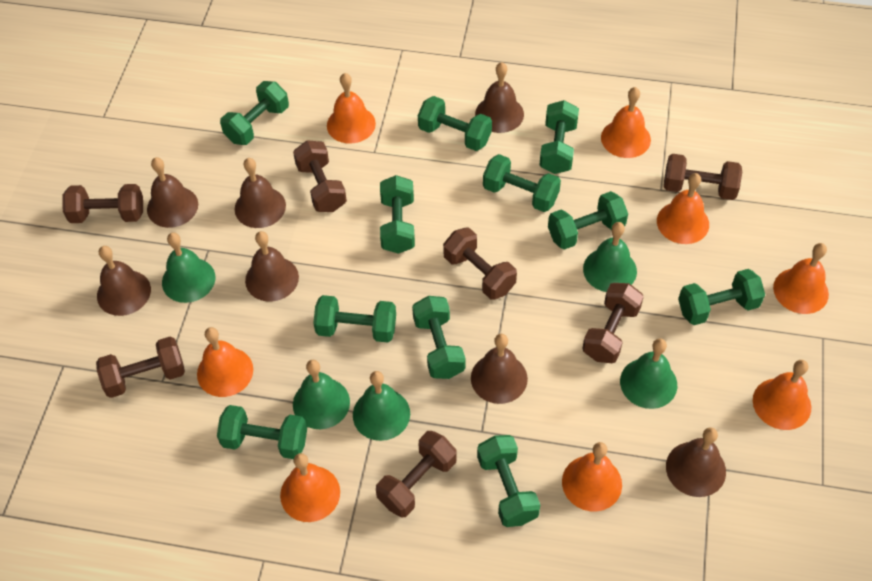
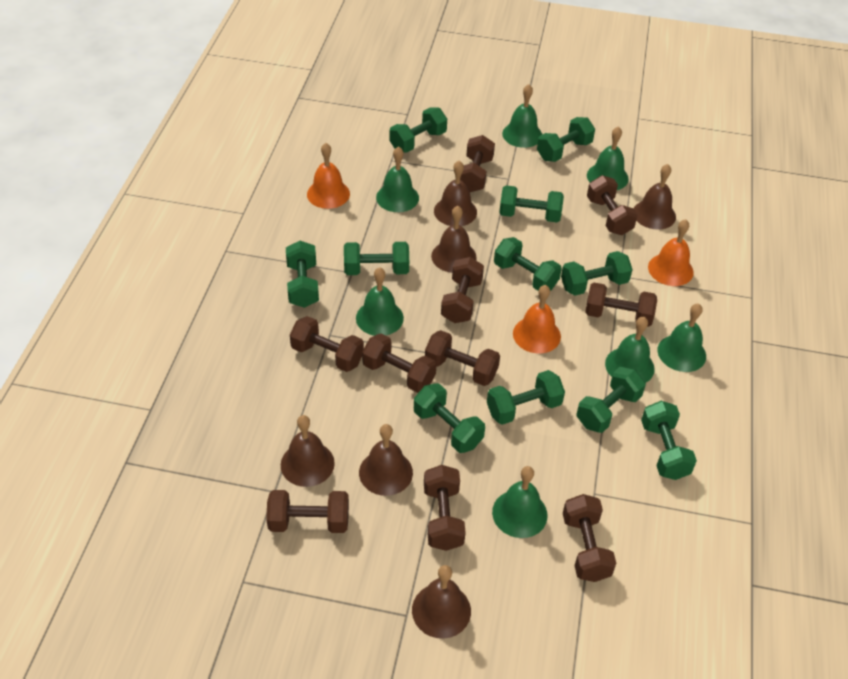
brown bell: [97,246,151,316] [147,157,198,228] [235,158,286,228] [245,231,299,301] [471,334,528,404] [475,62,524,133] [666,427,726,497] = 7 -> [281,415,335,487] [359,424,413,496] [412,565,471,639] [431,206,477,273] [434,161,477,226] [634,164,676,230] = 6
brown dumbbell: [62,184,143,223] [96,337,185,398] [293,140,347,212] [376,431,457,518] [443,227,517,300] [582,283,644,363] [664,154,742,200] = 7 -> [266,490,349,533] [290,316,364,372] [362,334,437,393] [424,465,466,551] [425,330,500,386] [441,257,484,323] [460,135,495,192] [563,494,616,582] [585,283,657,327] [587,175,638,235] = 10
green bell: [162,233,215,303] [293,360,350,429] [353,371,410,441] [583,222,637,292] [620,338,677,409] = 5 -> [356,267,404,336] [376,146,419,212] [492,466,547,538] [502,84,542,148] [587,126,629,190] [605,317,655,383] [657,303,706,372] = 7
orange bell: [197,327,253,397] [280,453,340,522] [327,73,376,144] [562,442,622,512] [601,87,651,158] [657,173,709,244] [753,360,811,430] [773,243,829,314] = 8 -> [307,143,350,209] [513,285,561,353] [648,219,694,286] = 3

